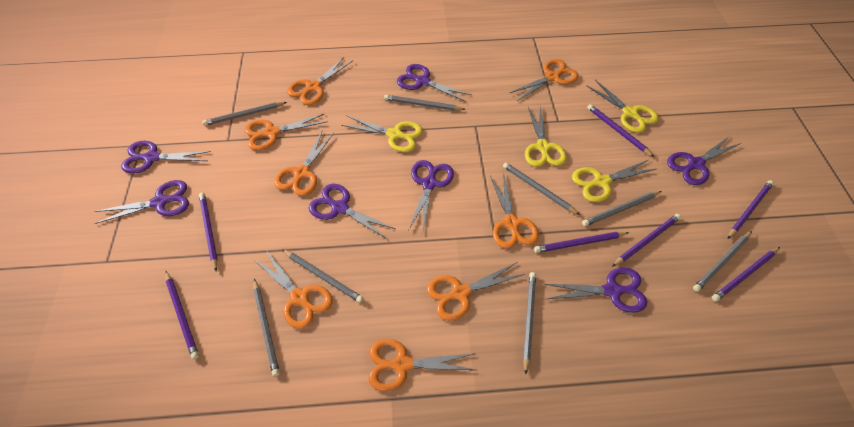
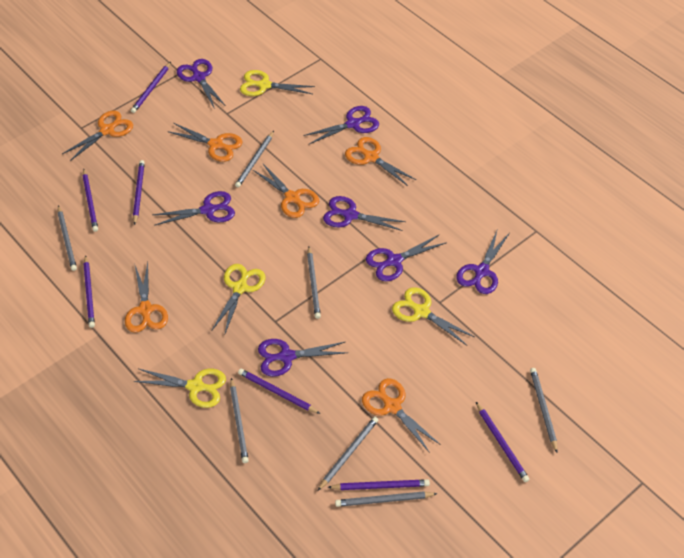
grey pencil: [202,102,287,126] [253,279,280,376] [282,249,364,303] [384,95,466,111] [503,162,580,215] [523,272,536,374] [582,191,662,226] [693,231,752,292] = 8 -> [57,205,77,271] [230,378,249,463] [235,131,274,187] [307,246,321,319] [318,417,378,491] [335,491,438,507] [530,368,558,453] = 7
orange scissors: [244,114,328,150] [253,250,333,329] [274,130,334,196] [287,57,353,105] [369,339,476,392] [427,262,525,321] [490,173,539,249] [510,59,579,101] = 8 -> [62,110,133,161] [125,262,168,333] [167,123,242,162] [253,163,319,218] [345,137,416,186] [362,378,441,453] = 6

